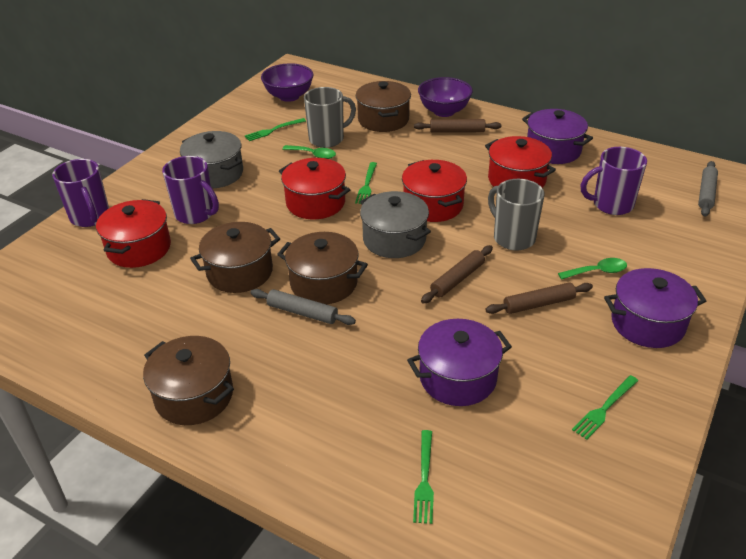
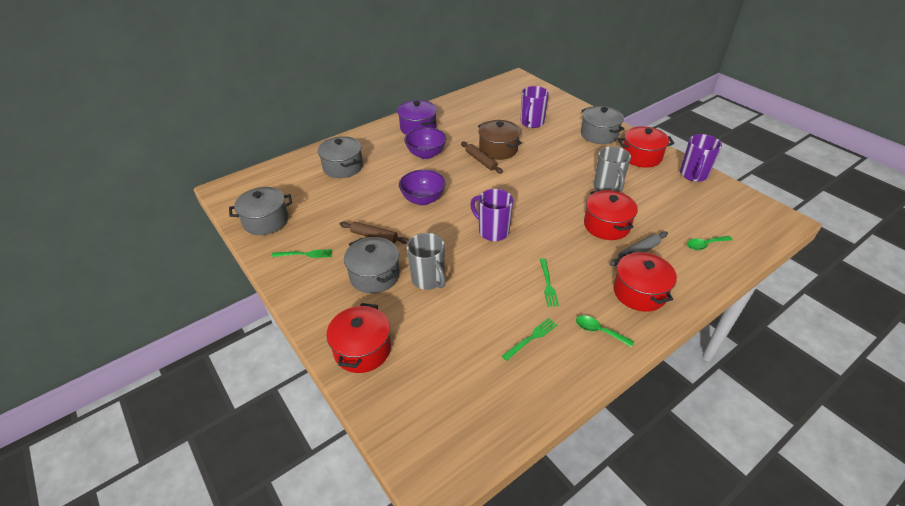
brown pot: [143,336,234,425] [190,222,280,293] [277,232,368,304] [356,81,411,132] = 4 -> [478,120,522,160] = 1
brown rolling pin: [414,119,501,133] [421,245,493,304] [485,282,593,314] = 3 -> [340,222,409,244] [461,142,503,174] = 2
green fork: [245,118,306,141] [355,162,377,204] [413,430,434,524] [572,375,638,440] = 4 -> [271,249,332,258] [502,318,557,361] [540,258,559,307] = 3
grey pot: [180,131,243,189] [360,191,431,258] = 2 -> [229,187,292,235] [318,136,363,178] [344,237,400,293] [581,106,624,144] = 4
grey rolling pin: [250,289,356,325] [698,161,718,217] = 2 -> [610,231,668,266] = 1
purple pot: [407,319,512,406] [522,109,593,164] [604,268,706,348] = 3 -> [397,100,437,135] = 1

